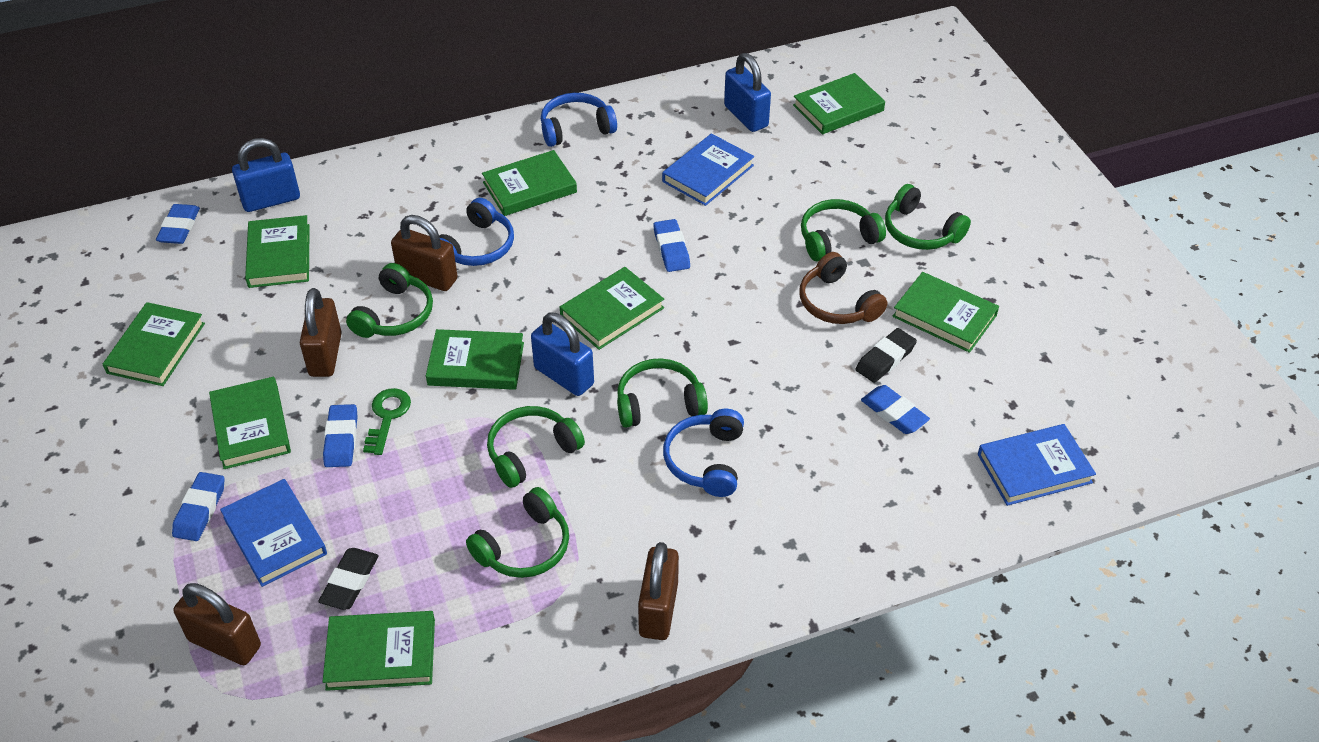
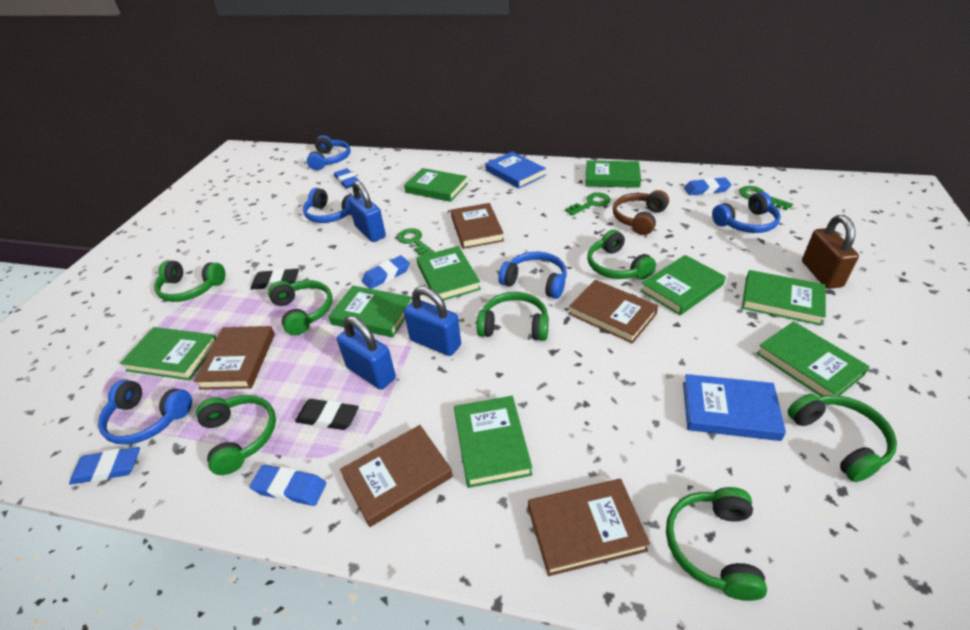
blue book: [220,479,327,587] [662,133,754,206] [978,424,1096,506] = 3 -> [485,152,546,189] [683,374,786,441] = 2
blue headphones: [439,198,514,266] [541,93,617,147] [663,409,744,497] = 3 -> [98,380,192,445] [303,188,354,223] [307,135,350,170] [498,252,567,299] [712,192,781,233] = 5
brown book: none = 0 -> [194,326,275,390] [340,425,453,527] [451,203,504,249] [528,479,650,576] [569,280,658,344] = 5
brown padlock: [174,583,261,665] [300,288,342,377] [391,215,457,291] [638,542,679,640] = 4 -> [802,215,859,289] = 1
green headphones: [346,263,433,338] [466,487,569,578] [487,406,585,488] [617,358,708,428] [801,199,886,262] [885,184,971,250] = 6 -> [154,260,225,302] [196,395,276,475] [268,280,333,335] [477,292,549,341] [587,230,656,279] [666,487,767,601] [788,394,897,482] = 7
green key: [363,388,411,455] = 1 -> [397,228,435,256] [565,193,610,216] [739,186,793,210] = 3

